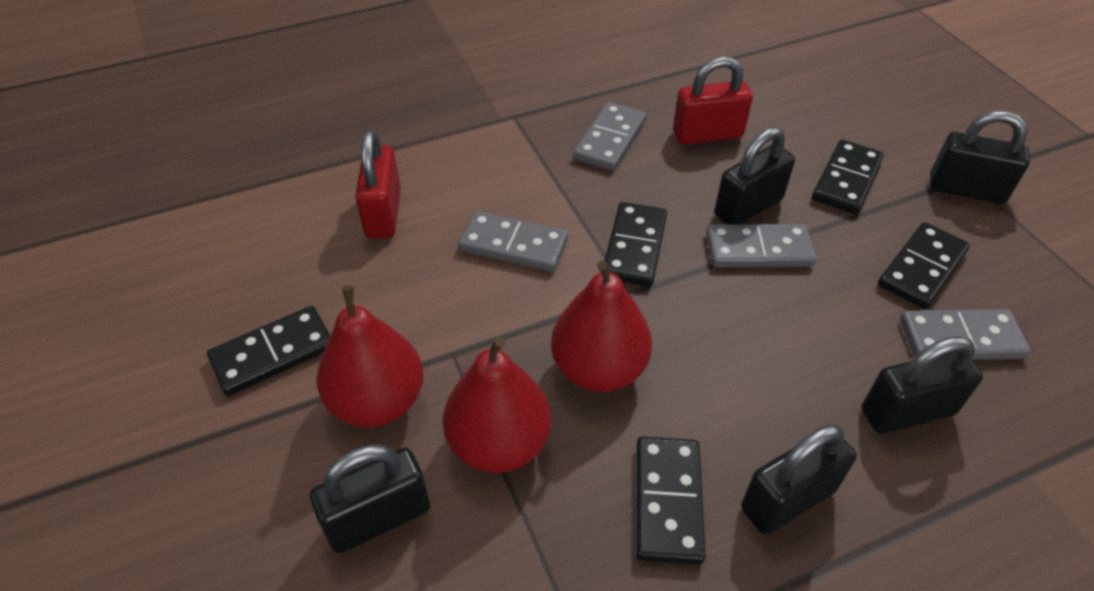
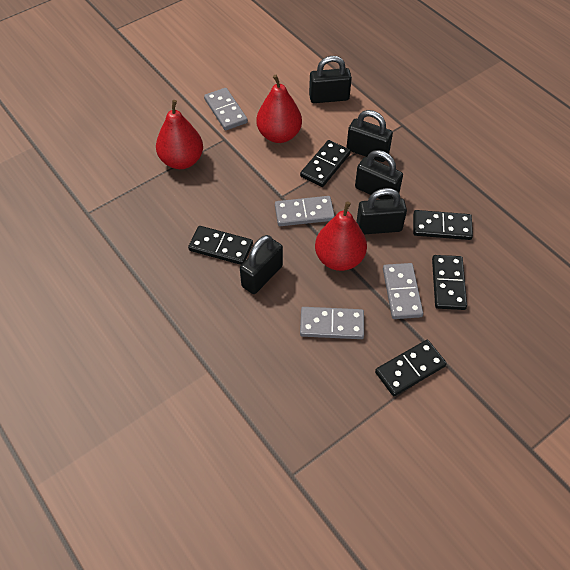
red padlock: [355,130,401,238] [673,56,753,144] = 2 -> none = 0

